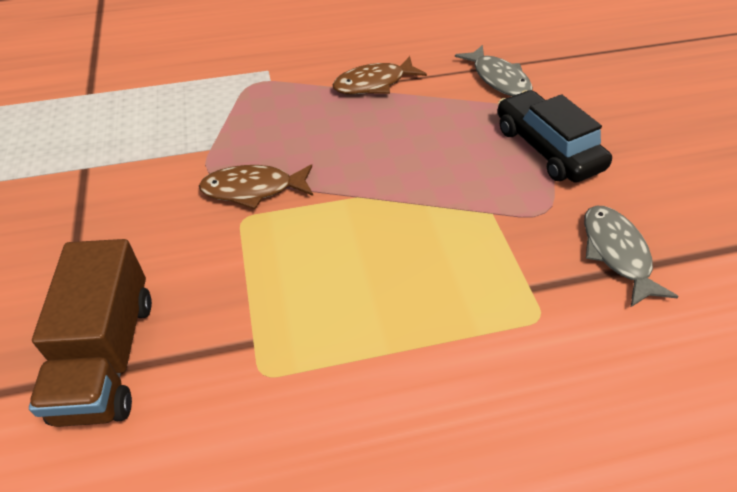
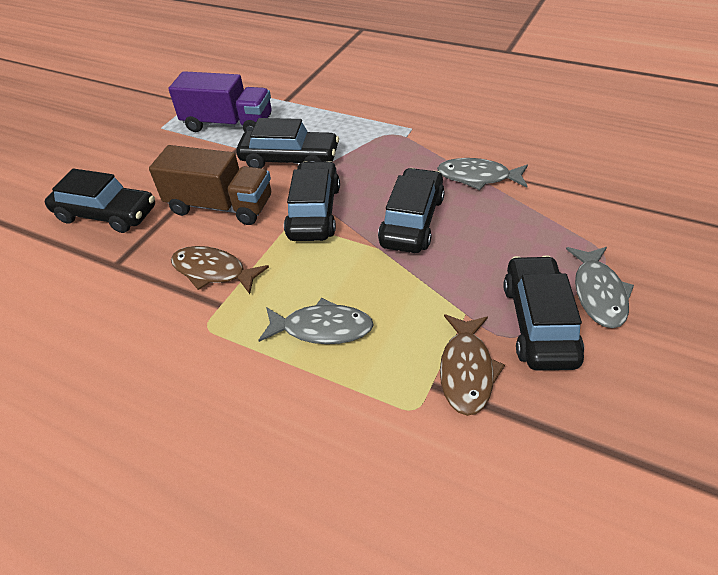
black car: [497,90,612,183] = 1 -> [45,168,155,233] [236,118,339,168] [284,161,340,241] [378,168,445,253] [503,255,584,370] = 5
grey fish: [455,45,533,96] [584,206,679,308] = 2 -> [258,298,374,344] [437,158,528,190] [566,247,634,328] = 3
purple truck: none = 0 -> [168,71,272,132] = 1

